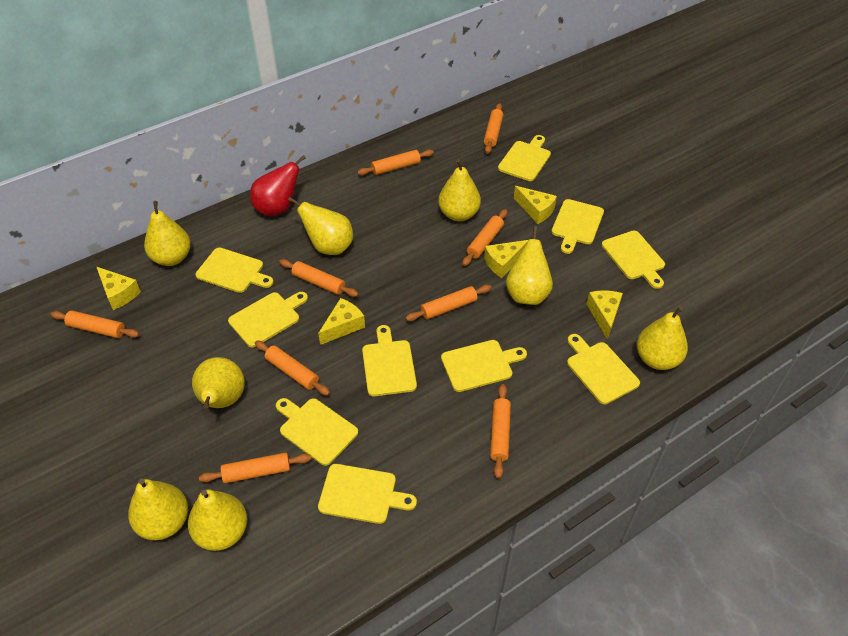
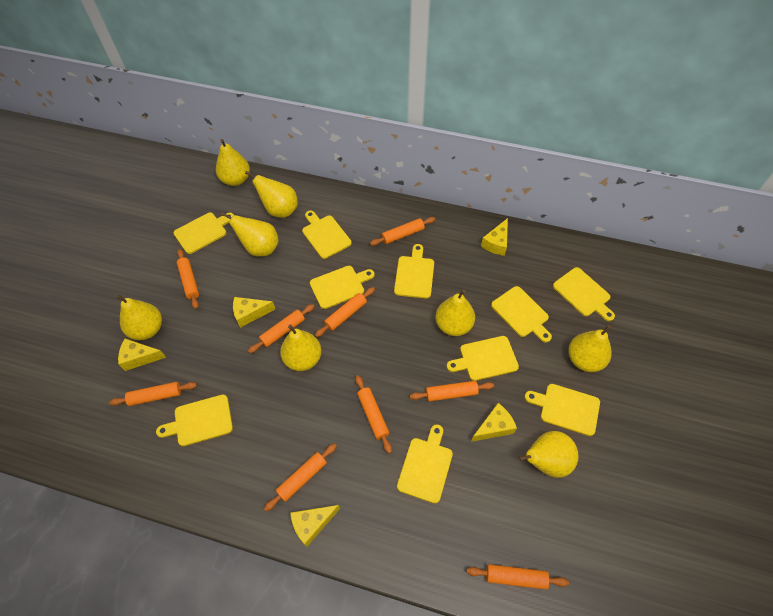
red pear: [250,155,306,216] = 1 -> none = 0

